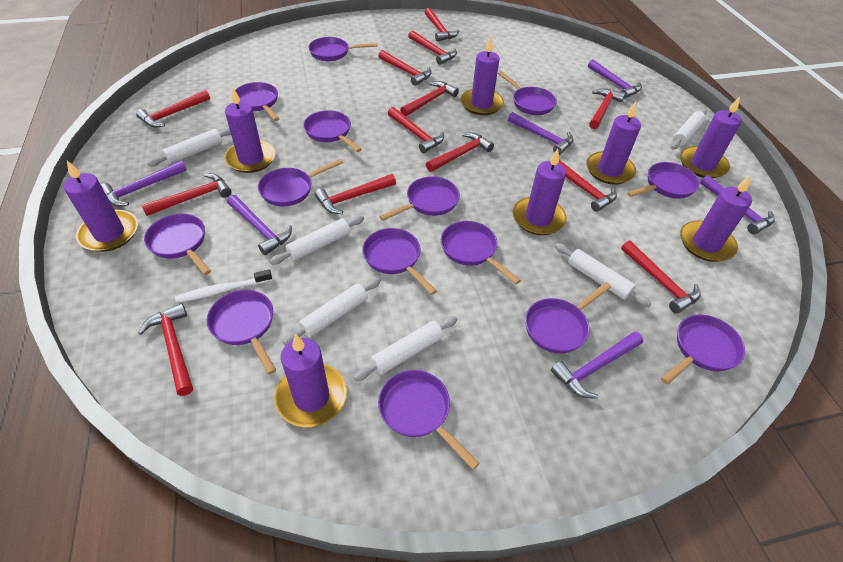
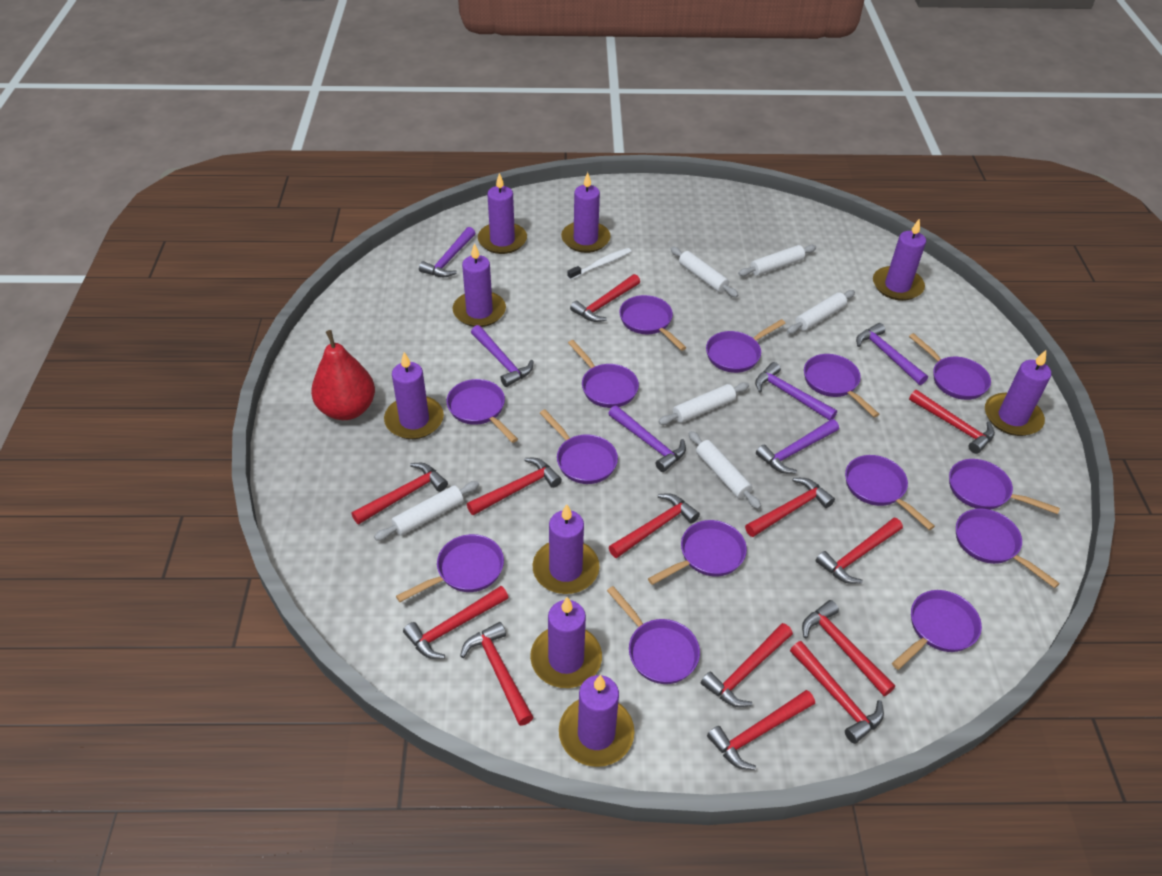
purple candle: [64,160,138,252] [224,88,276,173] [274,334,347,427] [460,37,504,115] [512,149,567,235] [586,102,641,185] [680,97,742,178] [680,175,752,262] = 8 -> [384,352,444,439] [452,243,506,327] [478,173,527,254] [530,597,602,688] [533,504,599,594] [559,675,635,767] [561,172,610,253] [873,218,926,301] [985,350,1051,436] = 9
red pear: none = 0 -> [311,330,375,420] = 1

